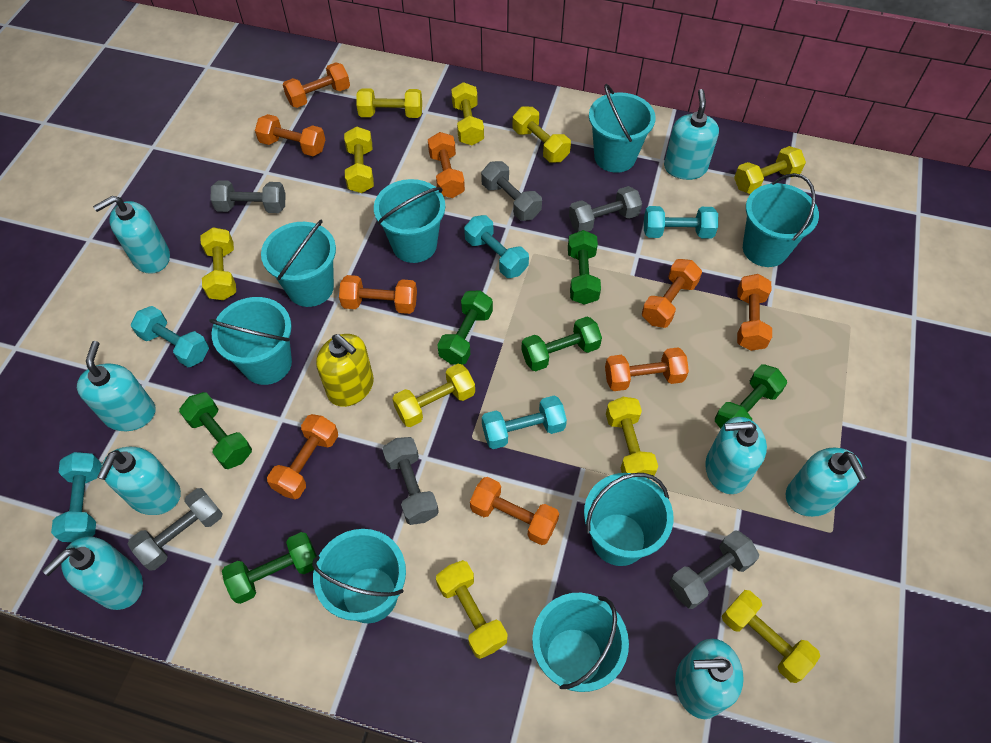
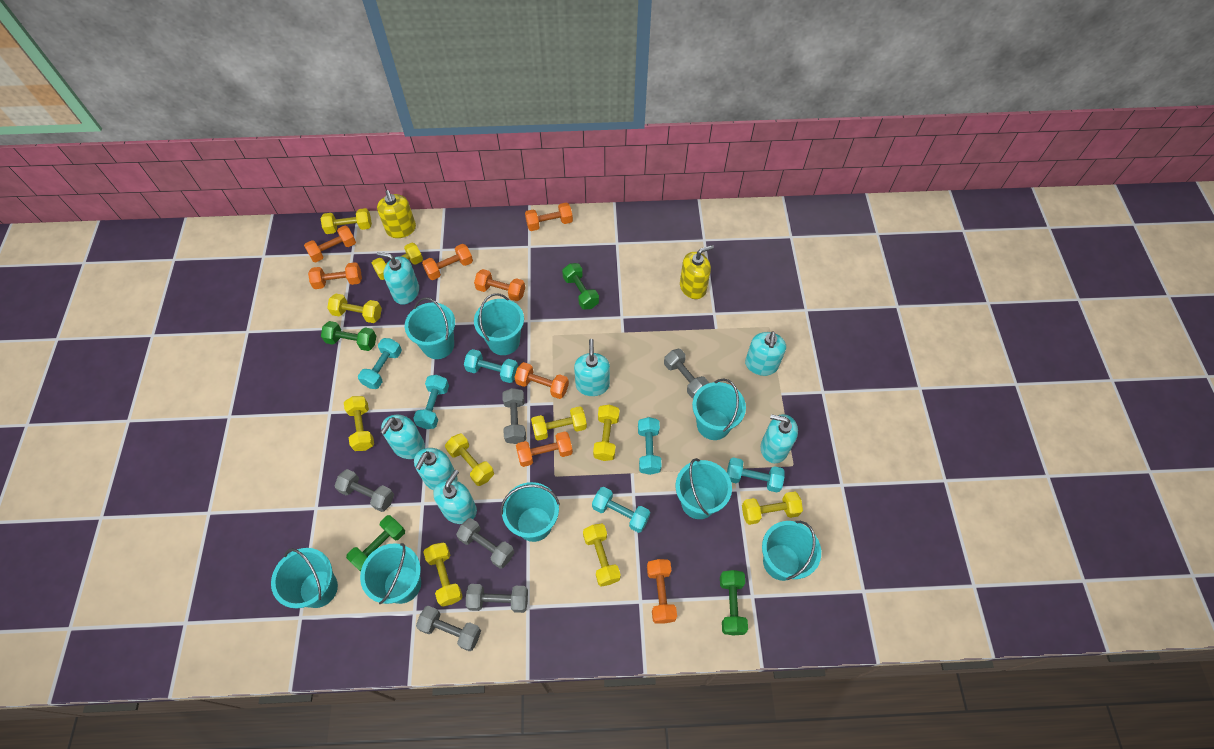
green dumbbell: [179,392,252,469] [222,532,317,604] [437,291,493,365] [521,317,602,371] [568,230,601,305] [715,364,787,429] = 6 -> [321,321,376,351] [346,515,405,572] [562,263,599,310] [720,570,748,635] = 4
orange dumbbell: [255,114,325,156] [267,414,338,499] [283,62,350,108] [339,275,417,314] [428,132,465,198] [470,477,559,545] [605,348,689,391] [642,259,702,328] [737,274,772,351] = 9 -> [304,226,356,262] [308,262,362,289] [422,244,473,280] [474,269,525,301] [514,362,569,399] [516,431,573,467] [525,202,573,231] [647,559,677,624] = 8
turquoise dumbbell: [51,452,102,542] [131,306,209,367] [464,215,529,278] [482,396,567,449] [644,206,718,239] = 5 -> [358,338,402,389] [413,375,449,429] [464,349,518,383] [592,487,650,533] [638,417,662,475] [727,457,785,492] = 6
turquoise soap dispenser: [42,536,143,610] [77,341,155,431] [93,196,170,274] [97,447,181,515] [664,89,719,180] [675,639,744,719] [705,417,767,494] [785,448,867,517] = 8 -> [377,252,419,305] [381,415,425,459] [414,448,458,490] [433,470,477,524] [574,339,610,396] [745,331,786,376] [761,414,798,463] = 7
yellow soap dispenser: [316,334,374,407] = 1 -> [377,190,416,238] [680,245,714,299] = 2

